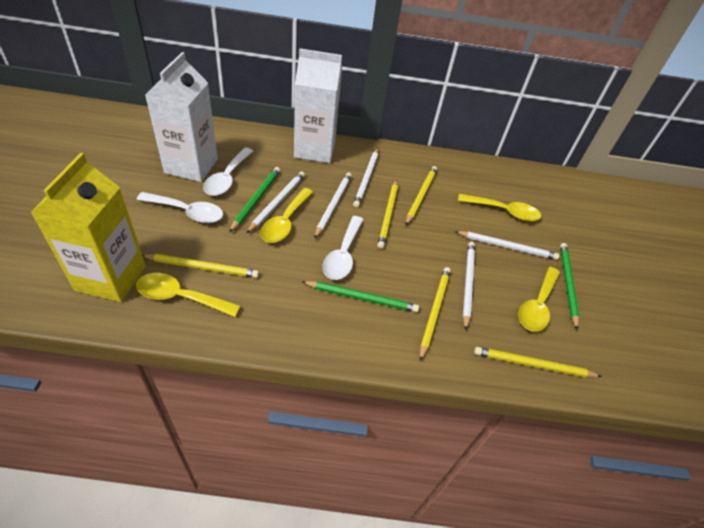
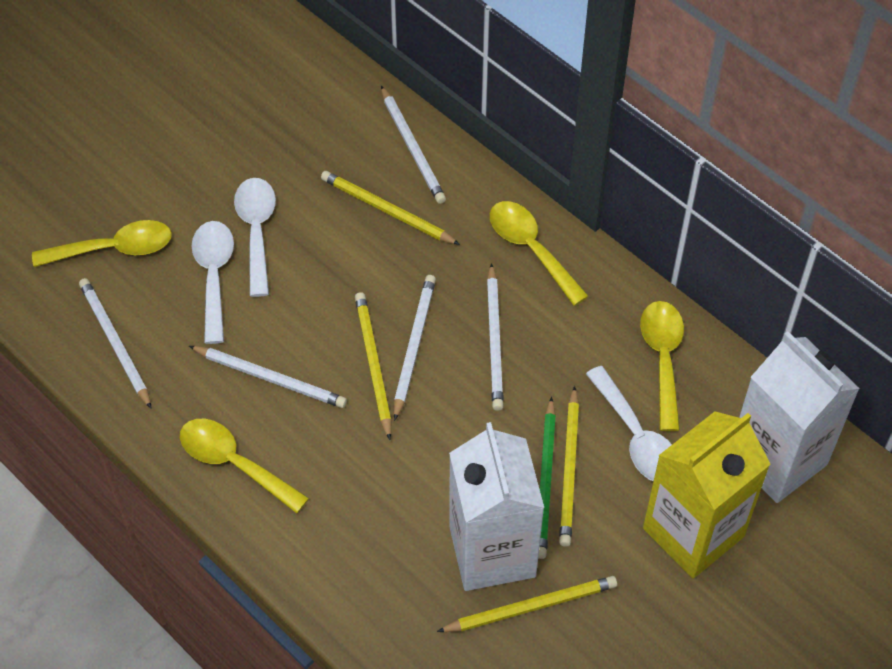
green pencil: [229,167,280,233] [302,281,419,312] [560,243,580,330] = 3 -> [538,397,556,559] = 1
yellow pencil: [143,254,259,278] [377,179,398,249] [406,166,437,225] [420,267,451,361] [474,347,602,378] = 5 -> [321,171,460,245] [355,292,392,440] [437,576,617,632] [559,386,579,547] = 4

